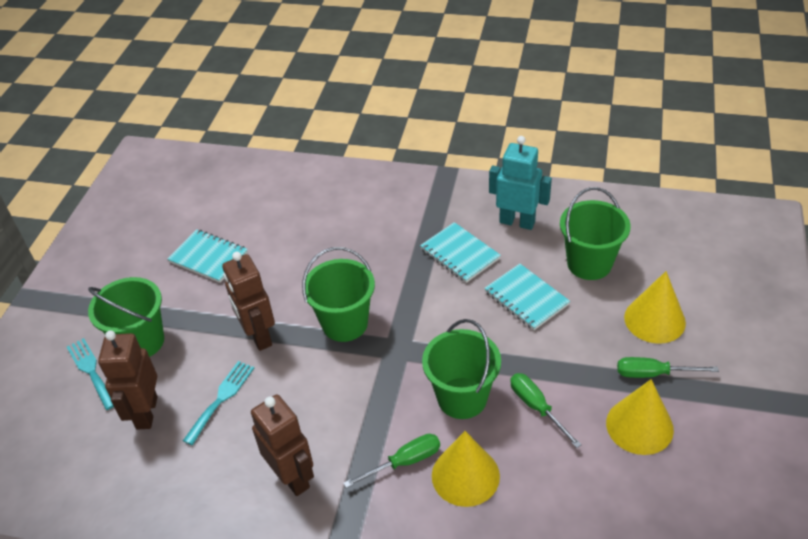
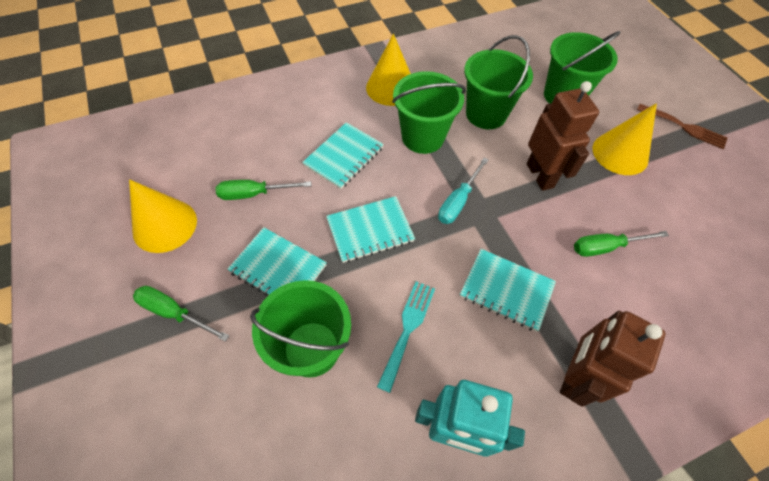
brown fork: none = 0 -> [637,104,728,149] = 1
brown robot: [98,330,158,430] [222,252,275,351] [251,395,314,496] = 3 -> [527,81,599,191] [560,311,665,407] = 2
turquoise fork: [67,338,114,410] [183,361,254,445] = 2 -> [377,281,435,393] = 1
turquoise notebook: [167,229,248,283] [420,222,501,283] [484,264,570,330] = 3 -> [228,227,327,296] [302,122,384,189] [326,196,415,263] [460,249,556,332] = 4
turquoise screwdriver: none = 0 -> [438,157,489,224] = 1

